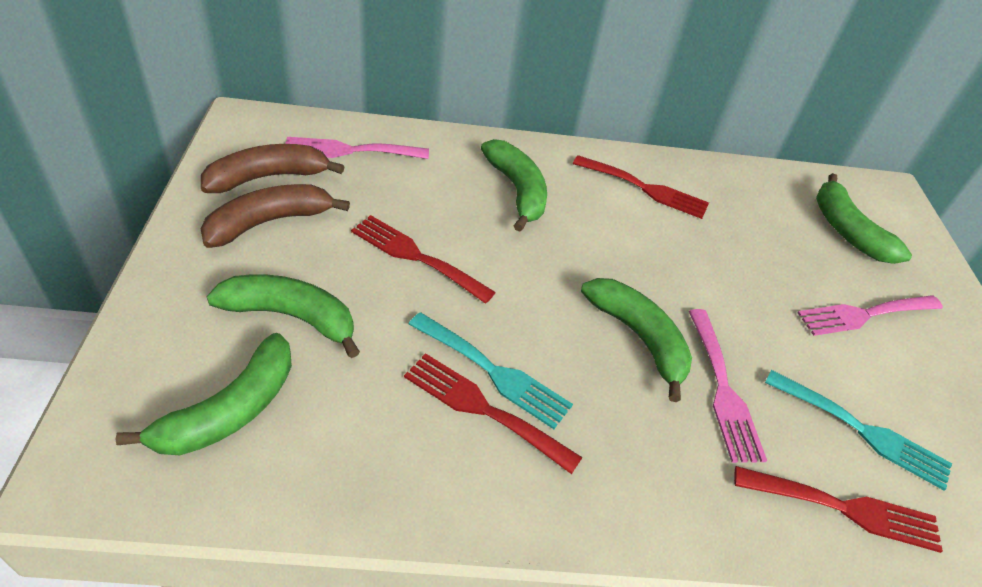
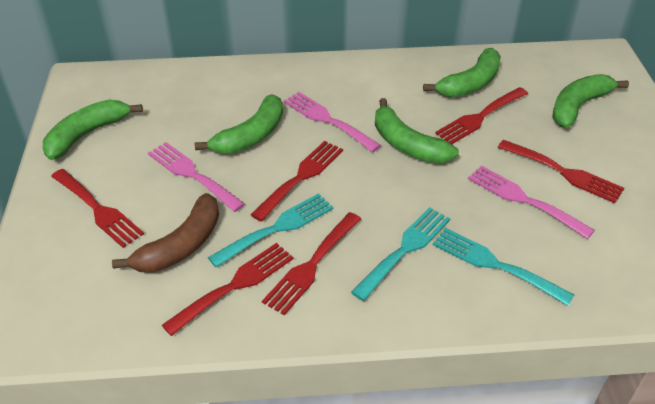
brown banana: [201,144,344,193] [201,184,350,248] = 2 -> [112,193,219,273] = 1
red fork: [351,215,496,304] [404,353,583,474] [573,155,709,219] [734,466,943,553] = 4 -> [51,169,144,248] [162,243,294,336] [251,141,343,222] [262,212,361,315] [435,87,528,144] [498,140,624,203] = 6
turquoise fork: [408,312,573,429] [765,370,952,491] = 2 -> [208,193,334,267] [351,207,450,301] [433,228,574,306] = 3

